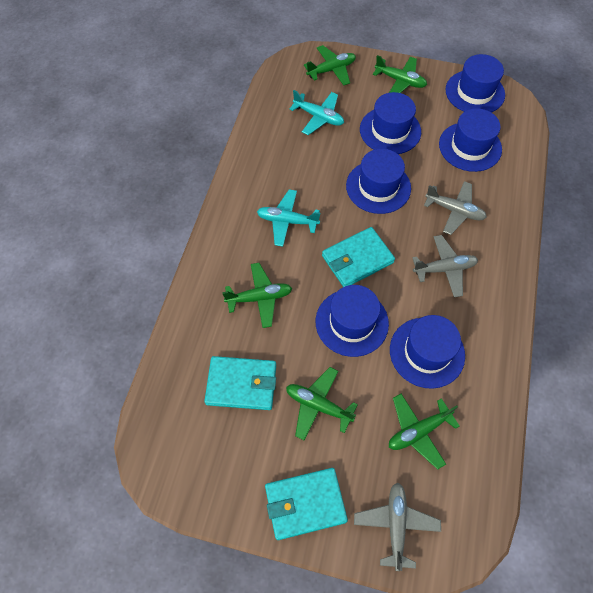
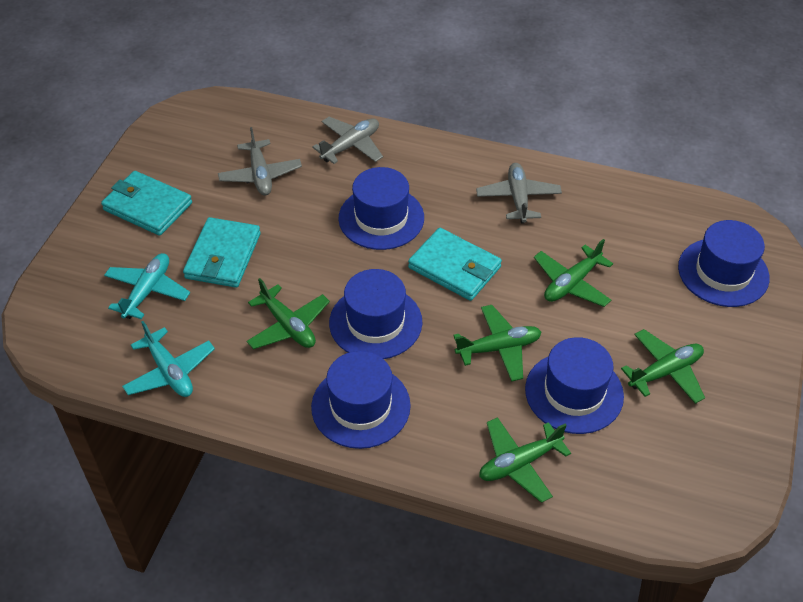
blue hat: [316,285,389,357] [346,149,411,214] [360,92,421,154] [390,315,465,389] [439,108,502,172] [445,54,505,112] = 6 -> [311,351,411,449] [329,269,422,359] [338,167,424,250] [525,337,624,434] [678,220,770,307] = 5

